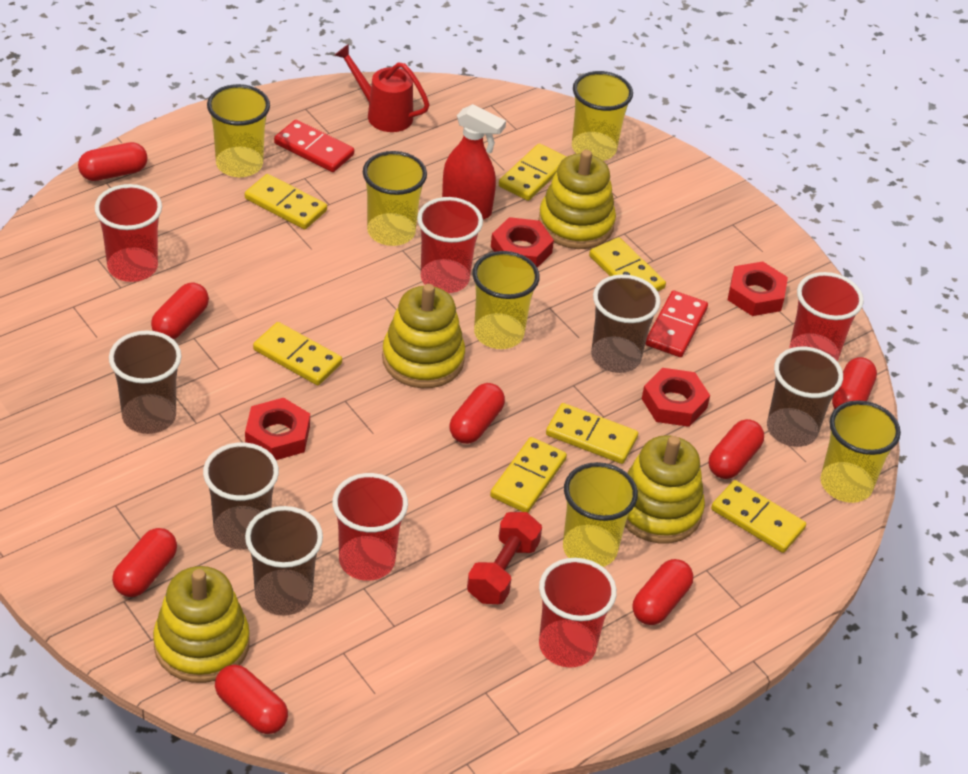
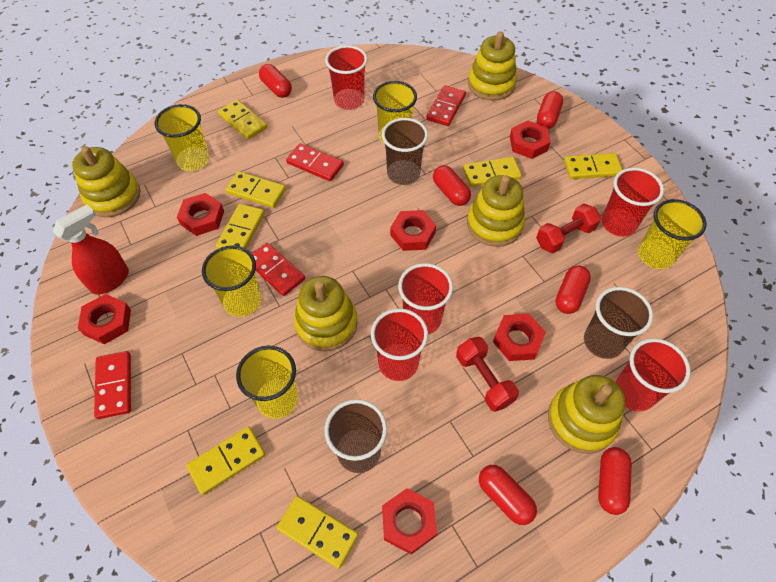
brown cup: [109,330,182,434] [203,442,279,550] [245,506,323,616] [591,274,661,373] [767,347,843,447] = 5 -> [324,399,387,473] [382,118,428,185] [584,287,653,359] = 3
red capsule: [78,142,148,181] [112,528,177,597] [151,283,209,339] [215,665,288,734] [449,383,505,444] [633,559,693,625] [709,419,764,479] [832,357,877,409] = 8 -> [259,64,292,98] [433,165,471,206] [479,465,537,525] [537,91,563,129] [555,265,591,314] [598,447,632,515] = 6
red domino: [274,120,354,172] [646,290,708,357] = 2 -> [94,351,131,419] [252,243,305,296] [286,143,344,181] [426,85,466,126] = 4
red dumbbell: [467,512,542,604] = 1 -> [456,337,519,412] [536,203,601,253] = 2
red nut: [245,398,310,460] [491,217,554,268] [642,368,710,427] [728,261,788,316] = 4 -> [78,294,131,344] [177,193,224,236] [382,488,437,554] [390,210,436,251] [493,313,546,361] [510,121,551,159] = 6
red watering can: [334,44,429,132] = 1 -> none = 0
yellow cup: [207,84,270,177] [363,151,427,246] [472,251,540,349] [563,462,638,567] [572,71,633,161] [821,400,901,503] = 6 -> [155,104,209,171] [202,245,261,317] [236,346,298,419] [373,81,417,144] [638,199,706,269] = 5
yellow stacking toy: [153,566,250,683] [382,284,465,388] [538,150,616,249] [625,435,705,544] = 4 -> [72,146,140,217] [294,276,358,352] [467,175,525,247] [468,31,517,101] [548,375,625,454] = 5

